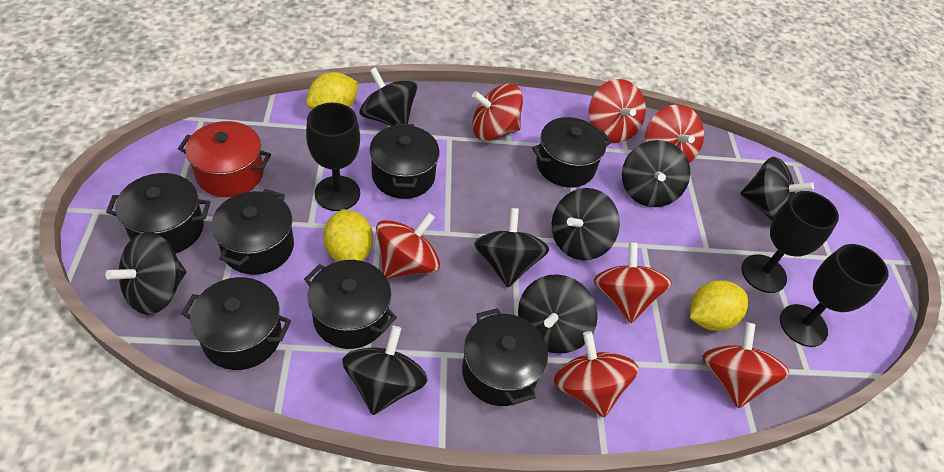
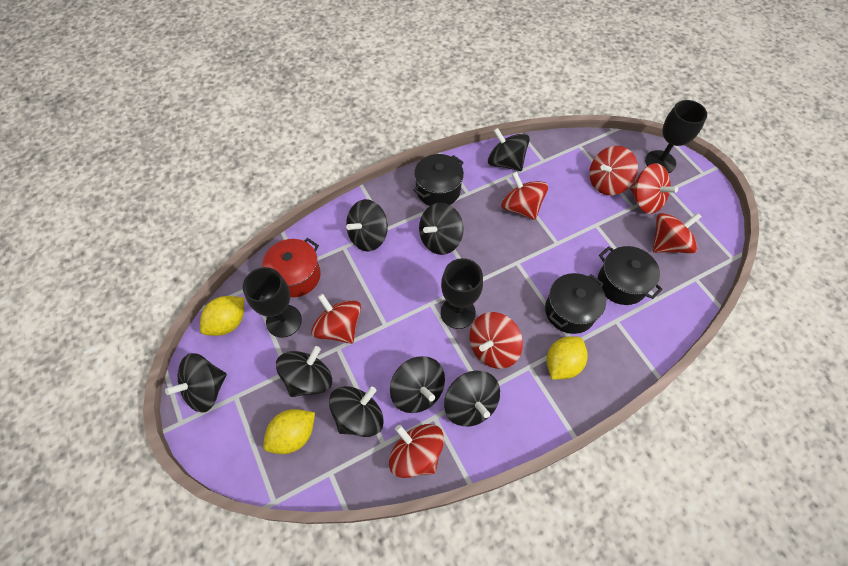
black pot: [106,173,210,254] [181,277,291,370] [211,189,294,275] [304,260,397,349] [369,123,440,199] [462,308,548,406] [532,117,611,188] = 7 -> [413,154,464,206] [545,273,606,334] [598,246,663,305] = 3

